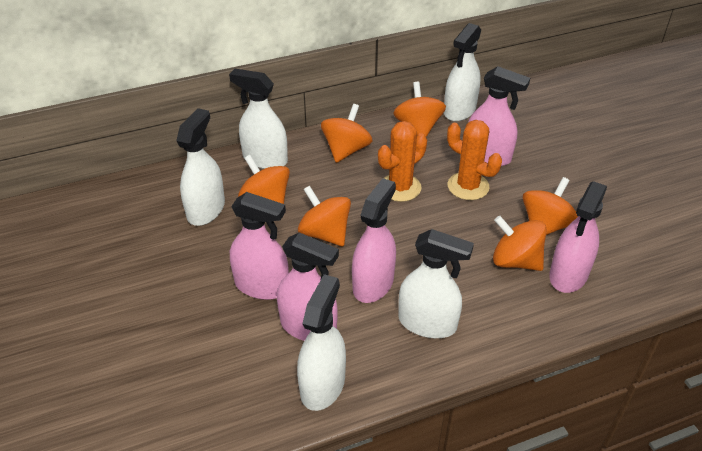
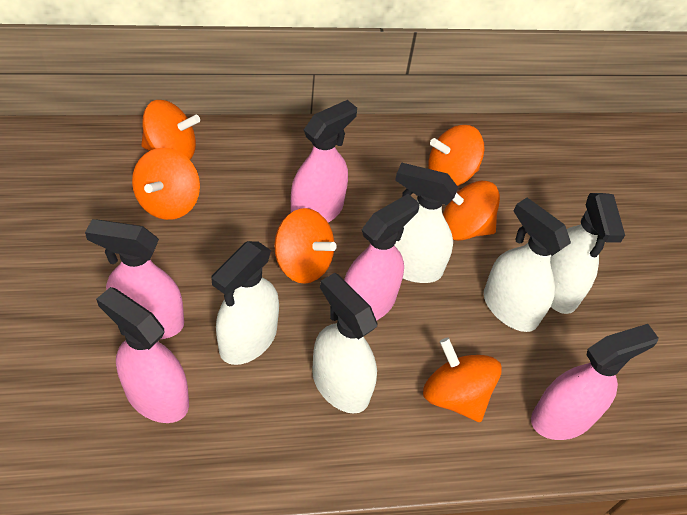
orange cactus: [378,121,427,202] [447,120,502,200] = 2 -> none = 0

